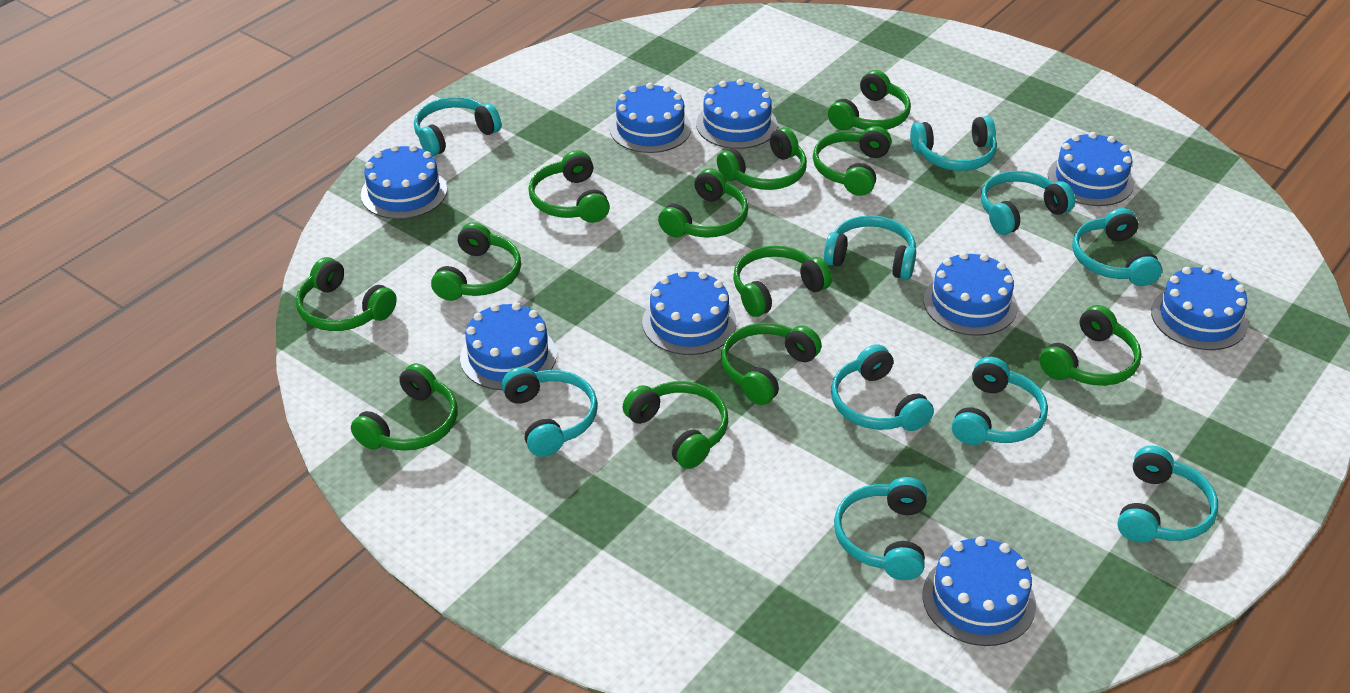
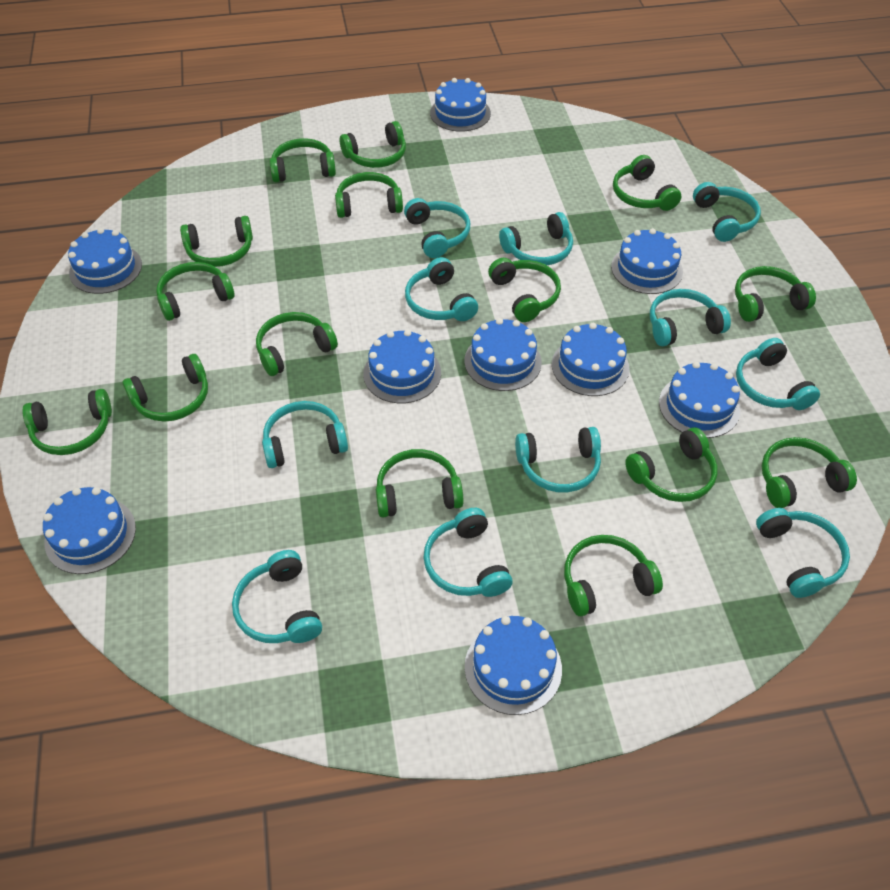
green headphones: [296,257,397,331] [351,363,457,451] [431,222,521,301] [529,150,610,223] [623,381,728,469] [658,168,748,238] [717,127,807,190] [721,323,822,405] [733,246,832,317] [813,126,892,196] [828,70,911,130] [1040,305,1142,386] = 12 -> [22,389,112,455] [122,354,208,422] [156,262,235,321] [180,216,253,267] [256,312,338,376] [270,138,336,182] [335,172,403,218] [340,121,406,168] [376,449,463,517] [488,258,561,322] [564,535,663,616] [613,155,681,211] [625,427,717,502] [735,266,816,322] [762,437,857,508] = 15
turquoise headphones: [414,97,501,157] [502,367,598,457] [824,215,916,280] [831,344,934,431] [834,477,927,580] [910,116,997,171] [952,357,1048,445] [981,171,1075,235] [1072,208,1162,286] [1117,446,1218,543] = 10 -> [232,550,322,643] [262,401,348,468] [404,198,470,258] [405,257,478,321] [424,508,512,597] [499,212,573,265] [515,427,601,492] [650,289,731,346] [693,182,761,242] [736,338,820,410] [756,508,850,598] = 11

